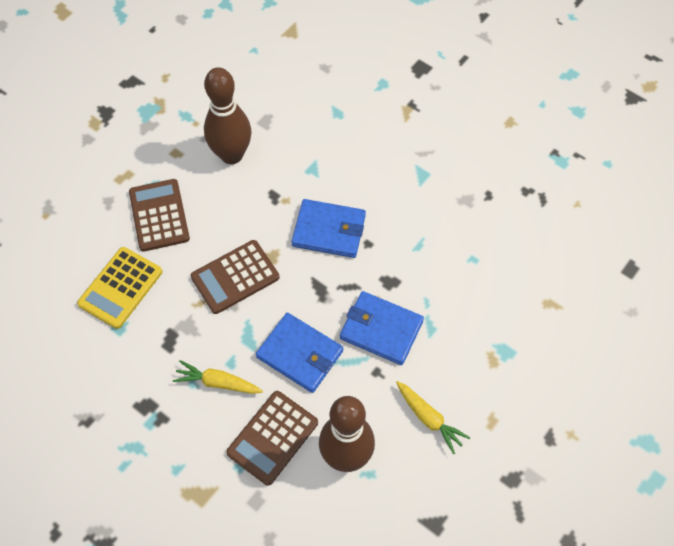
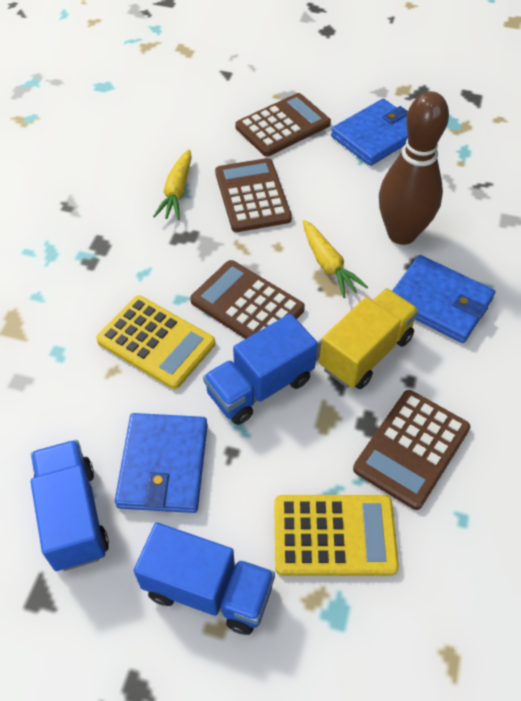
blue truck: none = 0 -> [31,440,109,571] [134,522,275,635] [203,314,318,425] = 3
brown bowling pin: [204,67,252,164] [319,396,375,472] = 2 -> [379,91,449,245] = 1
brown calculator: [129,179,190,252] [191,240,279,314] [226,391,318,486] = 3 -> [190,260,305,339] [215,158,292,232] [235,93,331,156] [353,390,470,510] = 4
yellow calculator: [77,247,162,329] = 1 -> [96,296,215,389] [274,495,399,576] = 2
yellow truck: none = 0 -> [319,288,419,389] = 1

